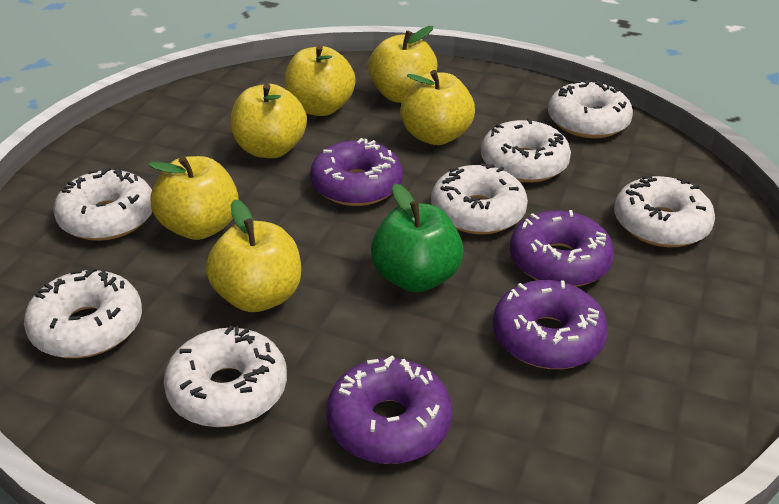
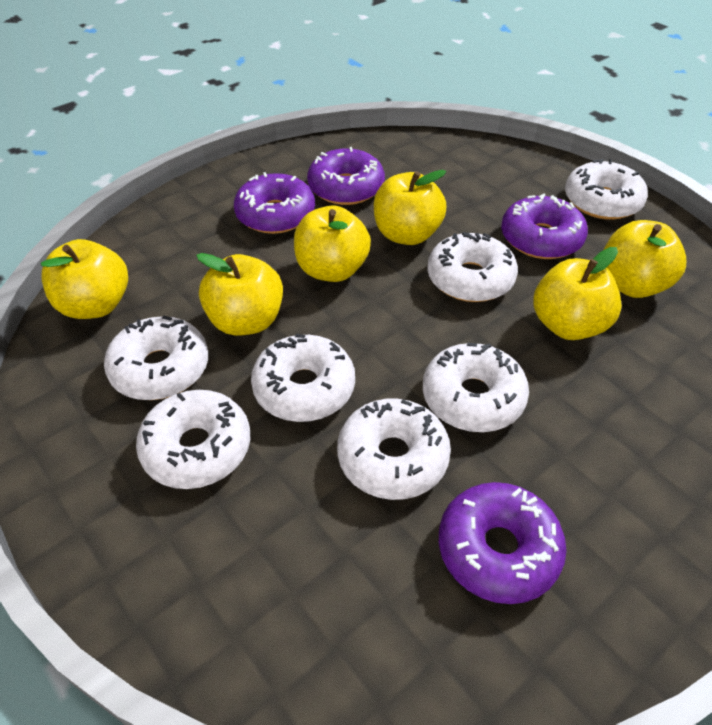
green apple: [371,184,464,292] = 1 -> none = 0

